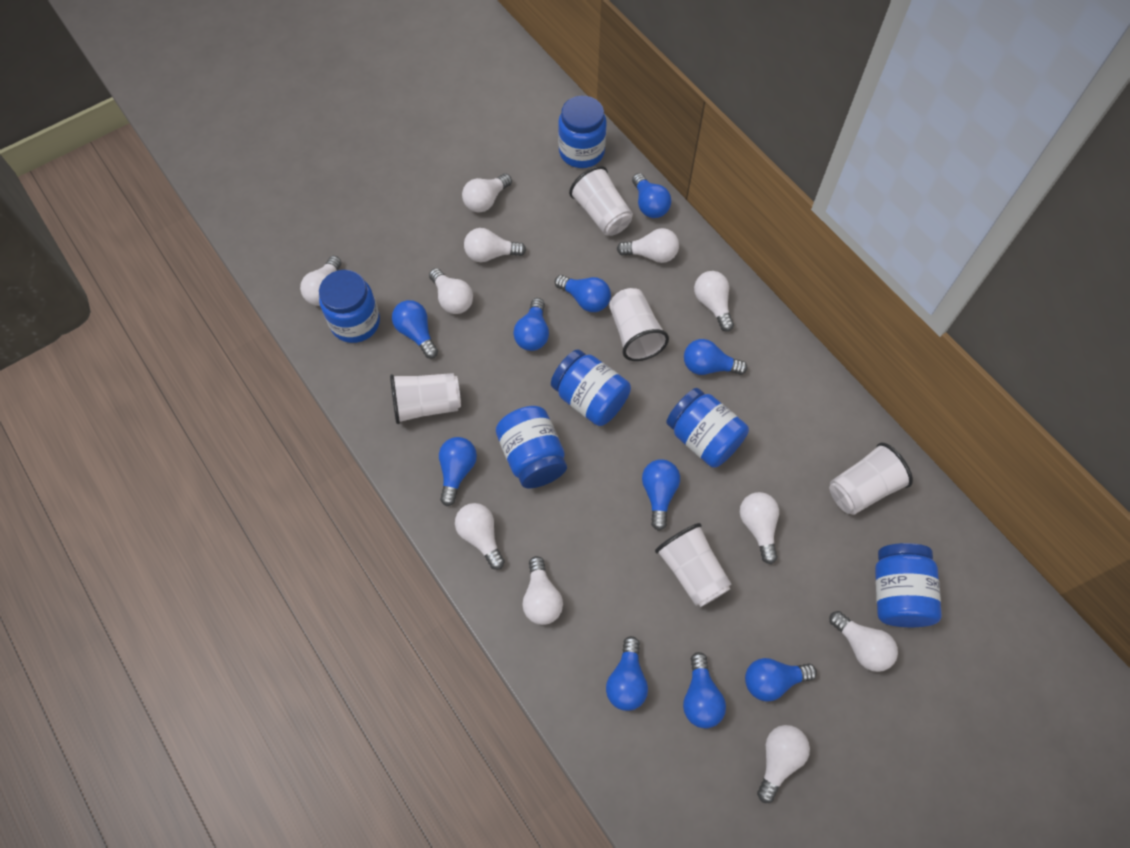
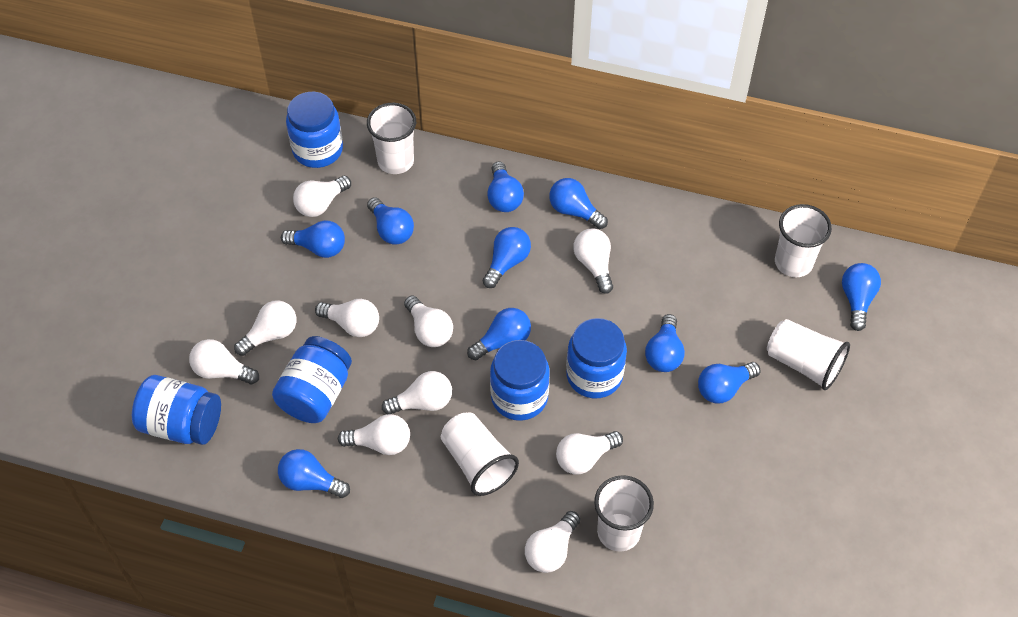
blue jar: [319,270,380,343] [496,406,567,488] [551,349,631,426] [558,96,607,168] [666,388,749,468] [875,543,942,627] = 6 -> [132,375,221,445] [272,336,352,423] [286,92,343,168] [490,340,550,421] [566,318,627,398] = 5
white light bulb: [300,256,341,306] [429,268,473,314] [455,503,505,570] [462,174,512,213] [464,228,526,262] [522,556,563,625] [617,228,679,263] [694,271,734,332] [740,492,779,564] [757,725,810,803] [829,611,898,672] = 11 -> [189,339,259,385] [234,300,296,356] [293,176,351,217] [315,299,379,337] [338,414,410,455] [382,371,452,414] [404,296,453,347] [525,511,580,573] [556,431,623,474] [573,228,613,294] = 10

